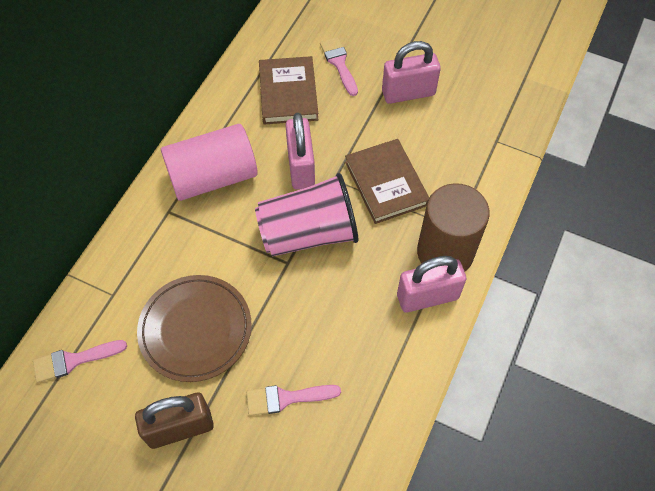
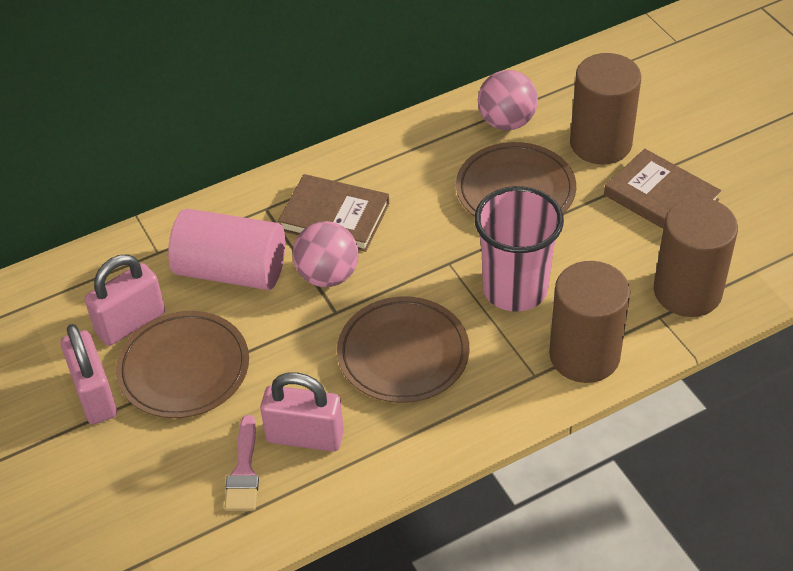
brown cylinder: [417,183,490,272] = 1 -> [549,261,630,383] [570,53,641,165] [654,197,738,317] = 3
brown padlock: [135,392,214,449] = 1 -> none = 0
brown plate: [137,275,252,382] = 1 -> [116,311,249,418] [337,296,469,403] [456,142,576,216] = 3
pink ball: none = 0 -> [293,221,359,287] [478,70,538,130] = 2
pink brush: [33,340,127,383] [246,385,341,416] [320,37,358,96] = 3 -> [225,415,259,511] = 1

